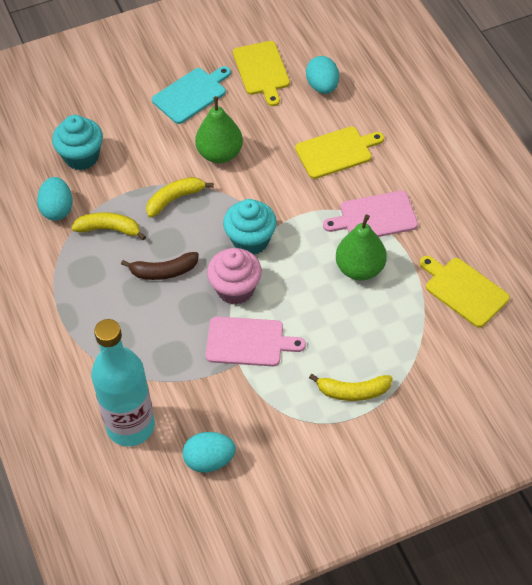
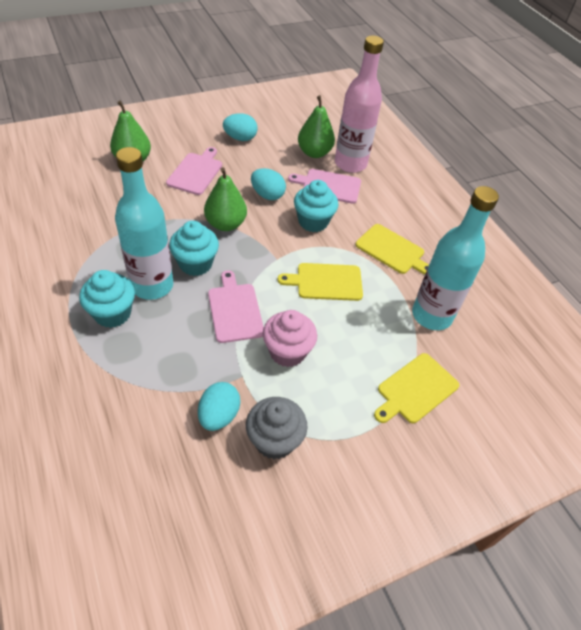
brown banana: [121,252,199,280] = 1 -> none = 0
green pear: [195,96,243,163] [336,214,387,281] = 2 -> [110,101,151,161] [204,167,247,231] [298,95,335,158] = 3
grey cupcake: none = 0 -> [246,397,307,459] = 1
pink bottle: none = 0 -> [335,36,384,173] = 1
pink cutting board: [206,317,306,366] [323,191,418,237] = 2 -> [166,147,222,195] [208,270,264,343] [288,169,361,204] = 3
turquoise bottle: [91,319,155,446] = 1 -> [115,147,173,300] [412,186,499,330] = 2
turquoise cupcake: [52,115,103,170] [223,199,277,255] = 2 -> [79,270,135,328] [169,221,219,276] [294,180,338,232] = 3
turquoise cutting board: [152,66,231,124] = 1 -> none = 0
yellow banana: [71,212,146,240] [146,177,214,218] [309,374,393,401] = 3 -> none = 0

